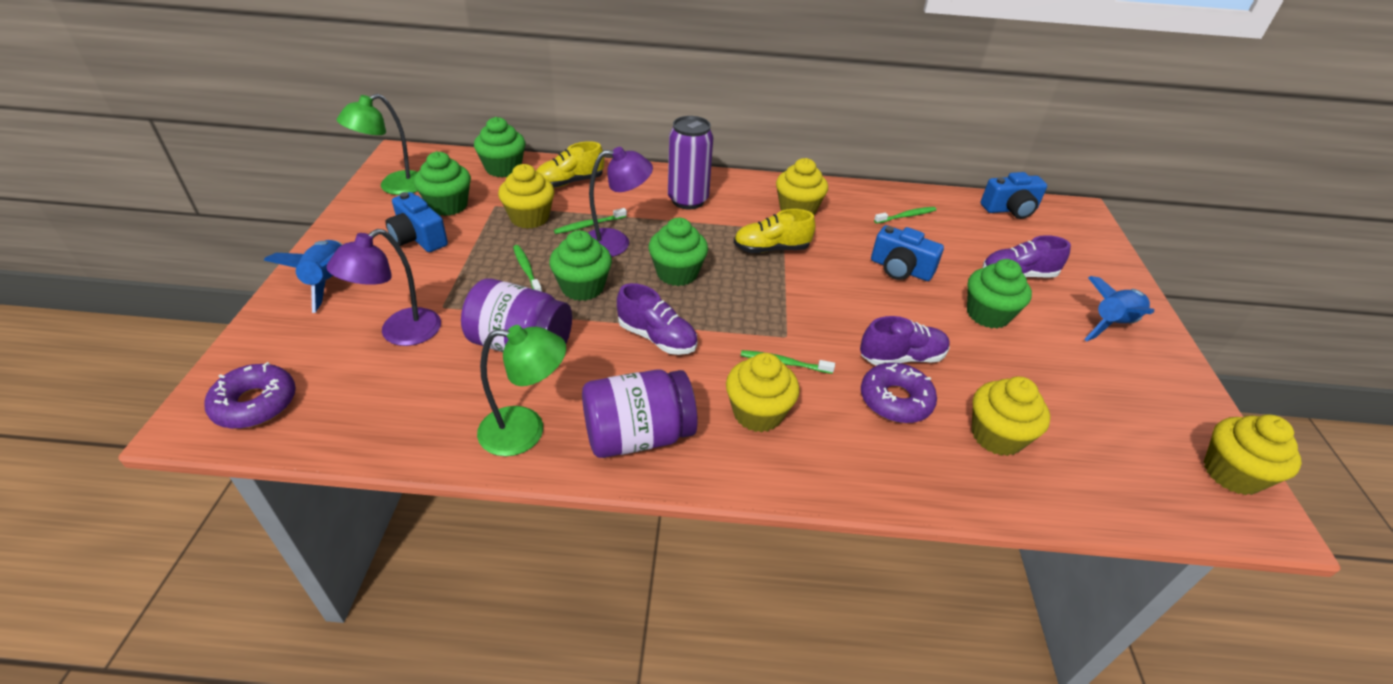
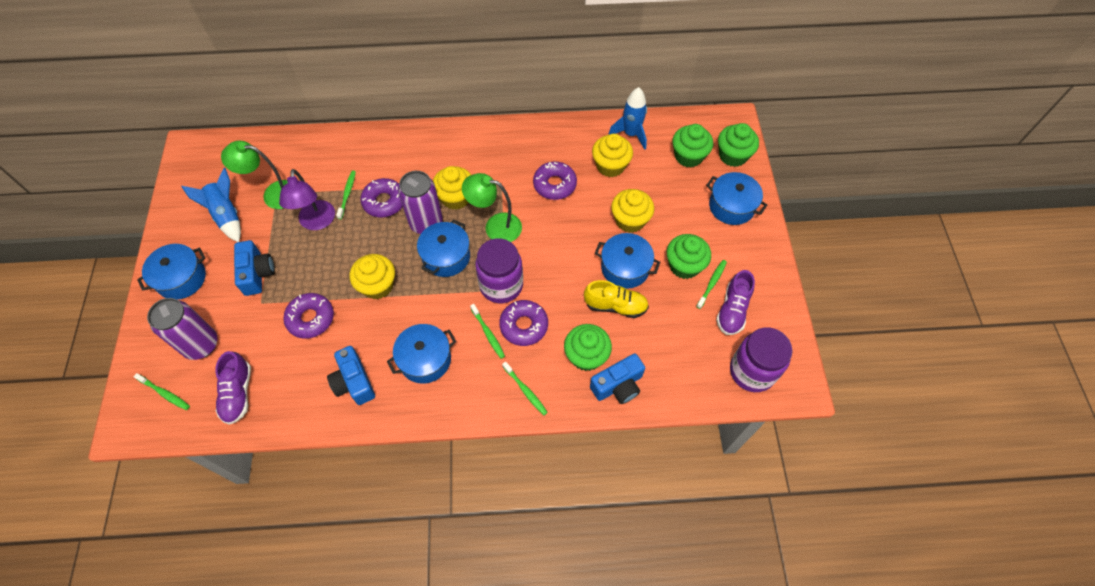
blue pot: none = 0 -> [137,244,206,300] [387,324,456,384] [417,219,470,277] [595,233,660,289] [706,172,767,225] = 5
green cupcake: [414,152,471,216] [474,117,525,177] [549,230,612,301] [648,218,708,286] [967,259,1032,328] = 5 -> [564,324,612,371] [667,234,711,279] [672,124,713,168] [718,123,759,167] = 4
green toothbrush: [513,245,542,292] [554,208,627,234] [741,350,835,374] [874,207,936,224] = 4 -> [134,373,190,410] [336,171,356,219] [470,304,505,359] [502,362,548,416] [696,260,727,309] = 5
purple can: [668,116,713,209] = 1 -> [147,298,218,360] [398,171,443,234] = 2
purple donut: [204,362,296,429] [861,363,937,423] = 2 -> [283,293,334,339] [360,178,403,217] [499,300,548,346] [533,162,577,200] = 4
purple lamp: [326,229,441,346] [588,147,653,257] = 2 -> [279,169,335,230] = 1
purple shoe: [617,283,698,355] [860,316,950,366] [983,235,1071,278] = 3 -> [215,351,251,425] [716,270,755,335] = 2
yellow cupcake: [498,164,555,229] [726,353,800,432] [776,158,828,215] [972,377,1050,456] [1204,414,1302,495] = 5 -> [349,254,395,299] [433,166,471,210] [592,134,633,177] [611,189,654,233] = 4
yellow shoe: [536,141,605,188] [734,209,815,253] = 2 -> [584,280,649,318] = 1

